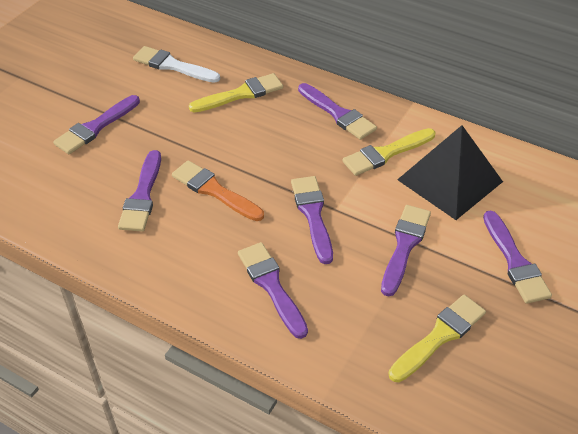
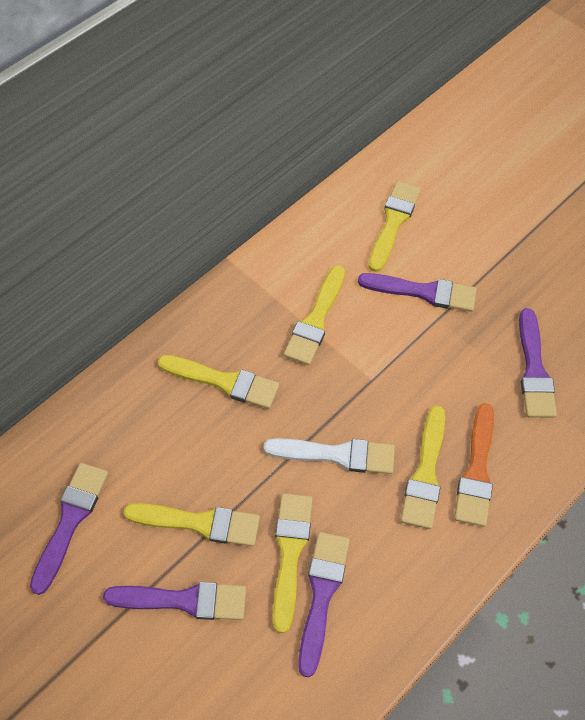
black pyramid: [397,125,503,220] = 1 -> none = 0
purple brush: [53,95,140,154] [118,150,161,232] [238,242,308,339] [291,176,333,264] [298,83,377,140] [381,205,431,296] [483,210,552,304] = 7 -> [30,463,108,595] [103,582,246,620] [298,532,350,678] [358,273,477,312] [519,308,557,418] = 5
yellow brush: [189,73,283,112] [342,128,435,176] [388,295,486,382] = 3 -> [123,503,260,546] [158,355,279,409] [273,493,313,633] [283,265,345,365] [369,181,421,272] [401,406,445,529] = 6

